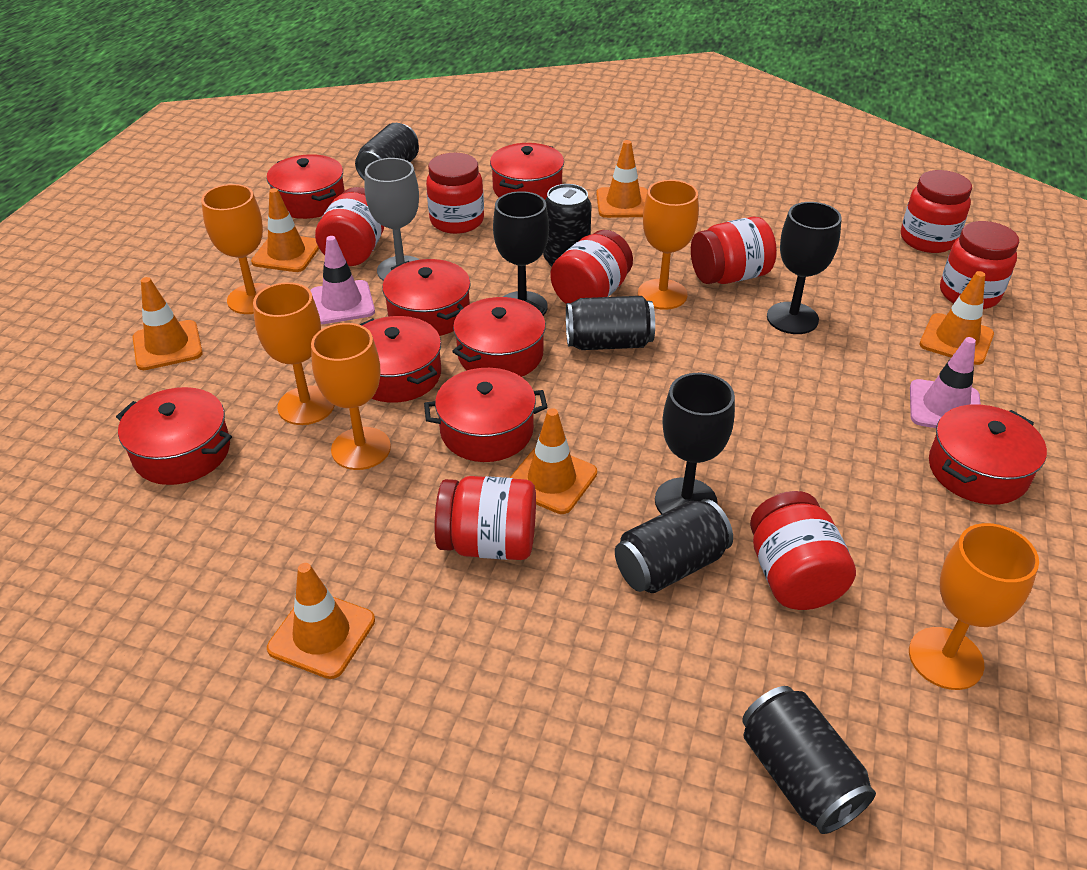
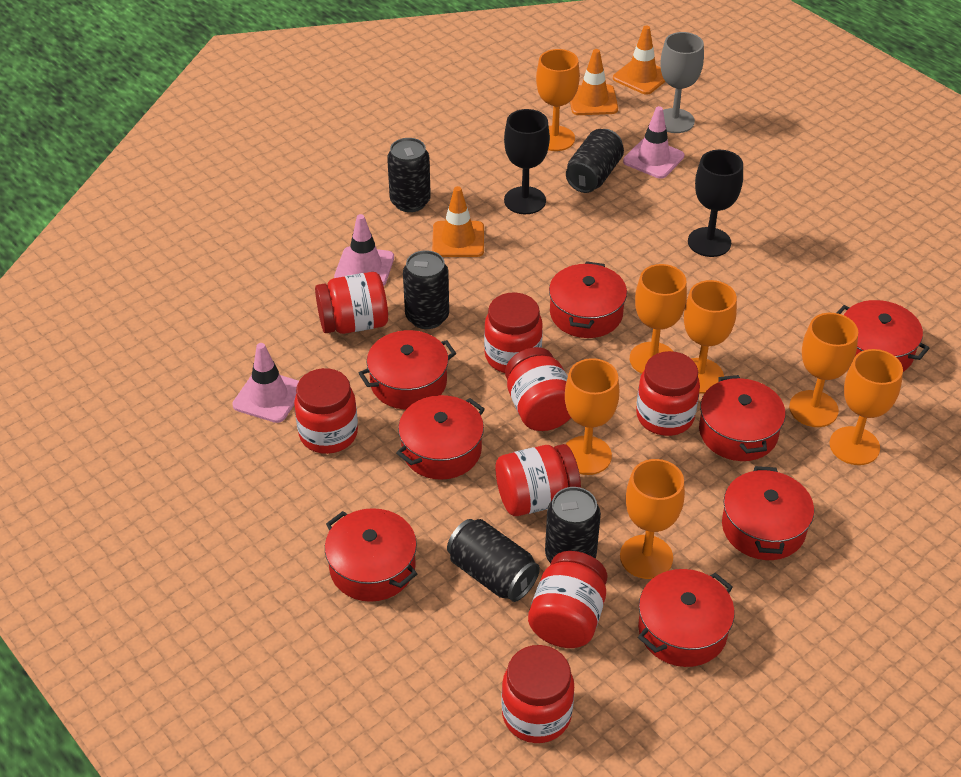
black goblet: [493,191,549,316] [655,373,735,514] [767,202,842,334] = 3 -> [504,109,550,214] [688,150,743,257] = 2
orange goblet: [201,184,270,314] [253,282,335,425] [311,323,391,470] [638,180,699,310] [909,523,1039,690] = 5 -> [536,49,580,151] [565,358,619,475] [620,459,685,579] [630,264,687,374] [684,280,737,394] [789,313,858,427] [830,349,903,465] = 7
orange traffic cone: [133,277,203,370] [251,188,319,272] [267,563,375,679] [510,408,597,514] [596,140,648,218] [920,271,994,365] = 6 -> [432,186,484,257] [570,49,618,115] [613,26,666,95] = 3
pink traffic cone: [310,236,375,324] [910,337,981,428] = 2 -> [232,343,299,423] [334,214,394,286] [623,106,684,179] = 3

